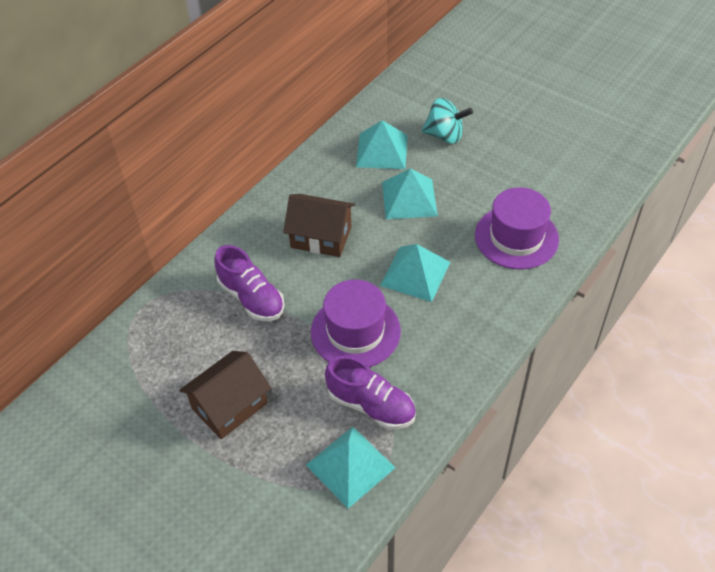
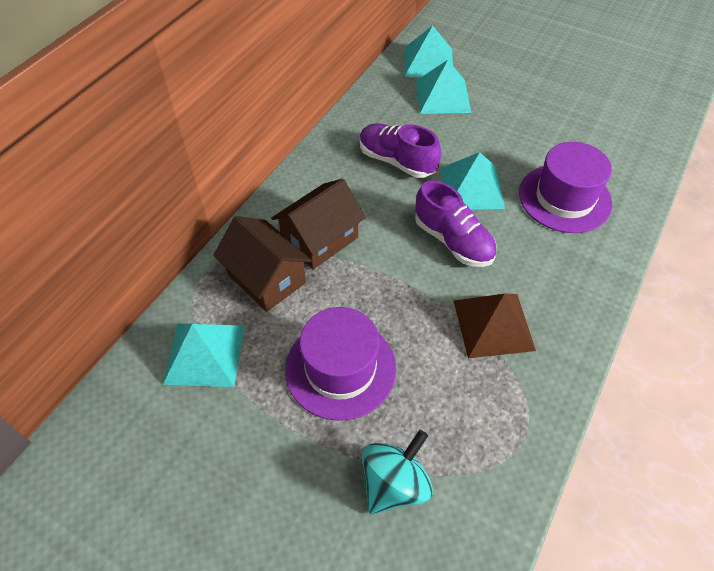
brown pyramid: none = 0 -> [454,294,536,358] = 1

